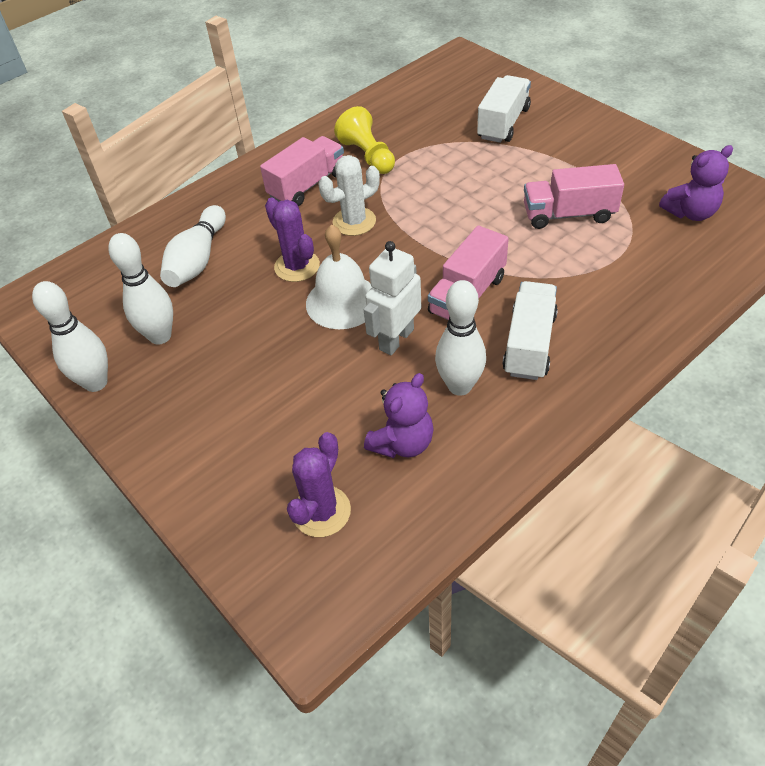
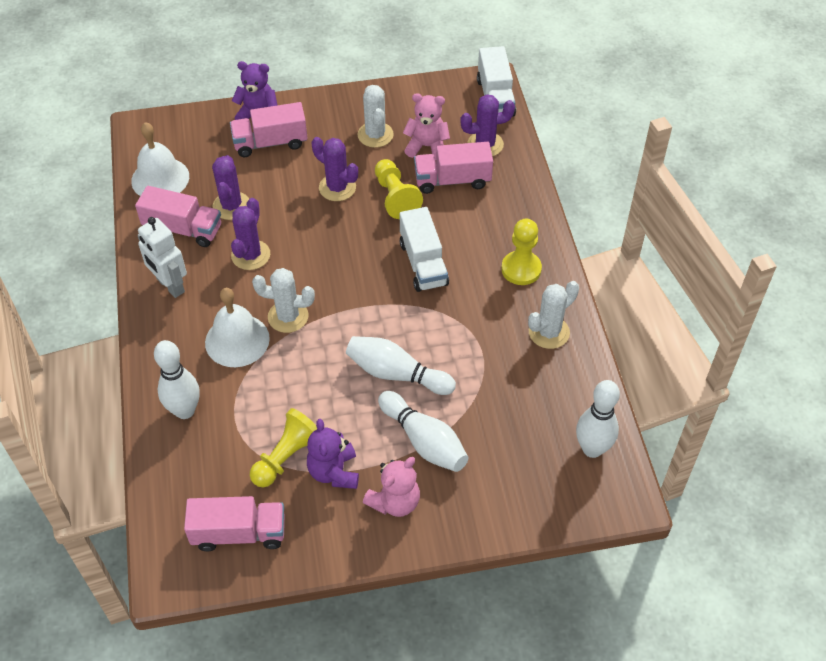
pink teddy bear: none = 0 -> [363,457,420,517] [403,93,450,160] = 2
pink truck: [260,136,344,206] [428,226,509,320] [524,164,624,229] = 3 -> [135,186,221,247] [184,496,285,551] [230,102,307,157] [414,142,493,194] = 4
purple cactus: [265,198,320,282] [287,432,351,537] = 2 -> [212,155,249,220] [231,198,270,270] [312,137,358,201] [460,94,515,156] = 4
white bell: [306,224,372,329] = 1 -> [131,122,189,196] [205,288,270,367] = 2
white cactus: [318,155,380,236] = 1 -> [252,268,315,333] [358,85,394,148] [528,281,579,349] = 3
yellow pawn: [334,106,395,174] = 1 -> [250,408,317,488] [375,159,423,219] [501,219,542,285] = 3

